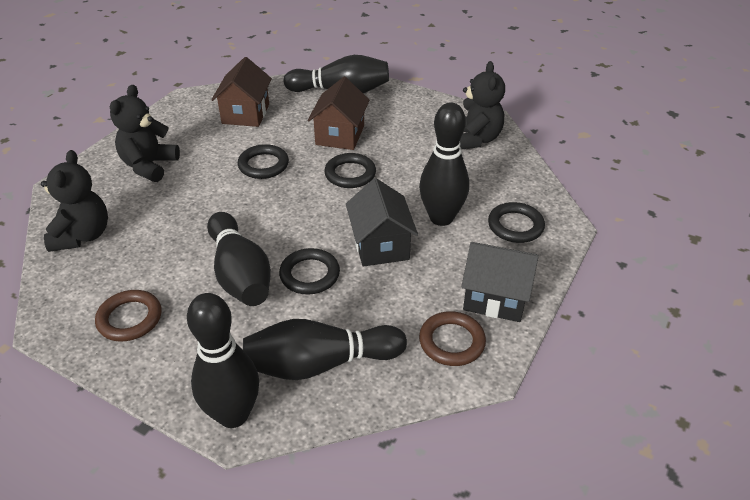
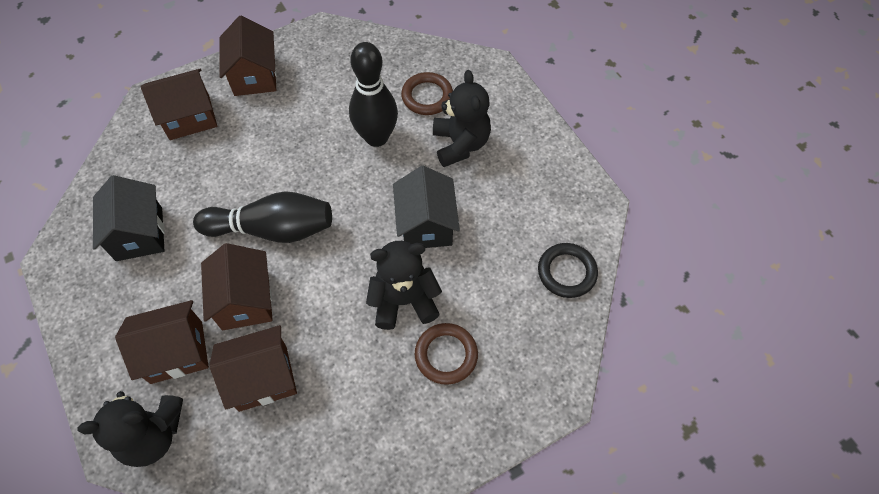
black bowling pin: [187,293,259,428] [207,212,271,306] [243,319,407,380] [284,55,389,93] [419,102,469,226] = 5 -> [193,191,332,243] [349,42,398,147] = 2
black ring: [238,144,289,179] [279,248,340,295] [324,153,376,188] [488,202,545,243] = 4 -> [538,243,598,298] = 1
brown house: [211,57,272,127] [308,77,370,150] = 2 -> [115,300,209,384] [140,69,217,140] [201,243,273,330] [209,325,297,412] [219,16,277,96] = 5

